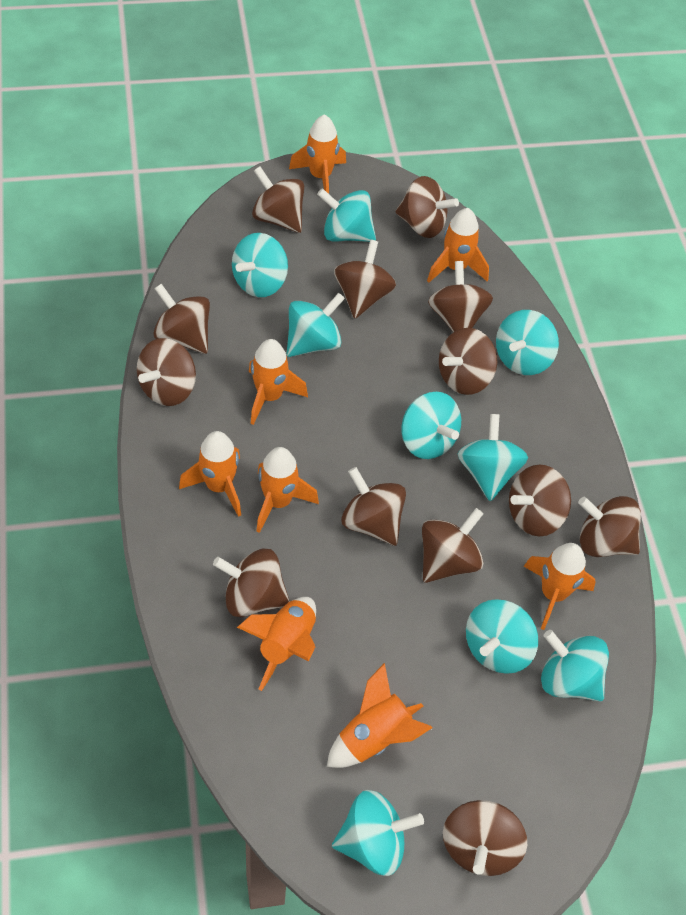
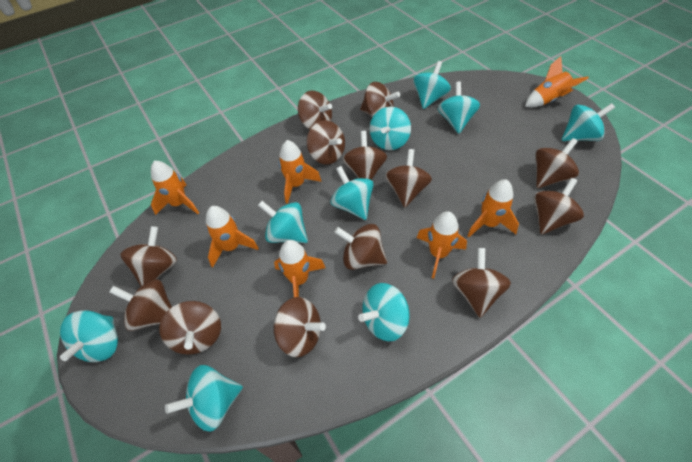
orange rocket: [179,431,241,517] [237,597,316,691] [249,339,308,425] [256,447,319,533] [289,115,346,194] [327,663,432,768] [427,208,489,283] [524,543,596,630] = 8 -> [151,160,199,215] [206,206,259,268] [274,240,326,297] [279,140,321,204] [417,211,467,279] [467,179,519,237] [525,56,589,108] = 7

